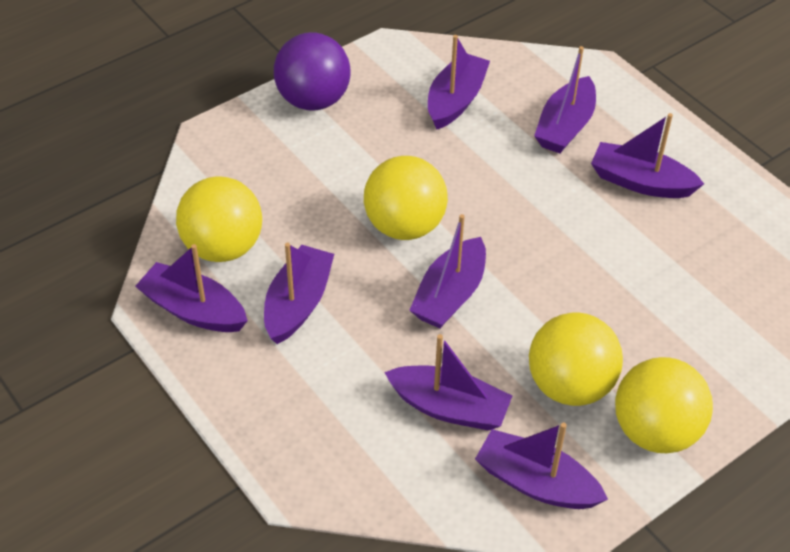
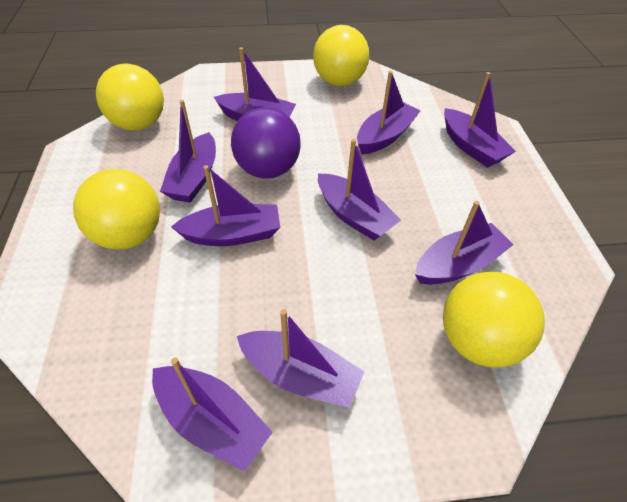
purple boat: [135,244,248,332] [264,243,334,344] [384,334,512,431] [409,214,486,328] [428,35,490,130] [475,423,608,509] [534,46,596,153] [591,113,704,198] = 8 -> [152,357,273,471] [160,100,216,203] [171,165,280,246] [214,47,296,121] [237,309,365,408] [318,139,401,240] [357,71,420,154] [415,201,514,285] [444,72,516,168] = 9

